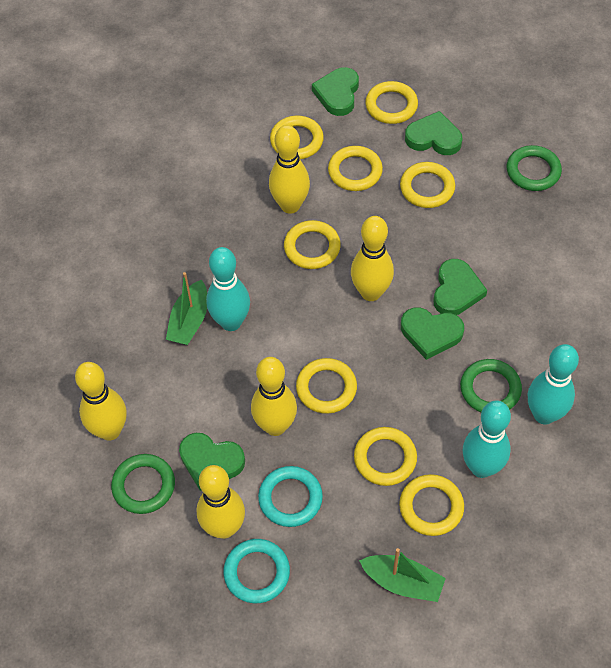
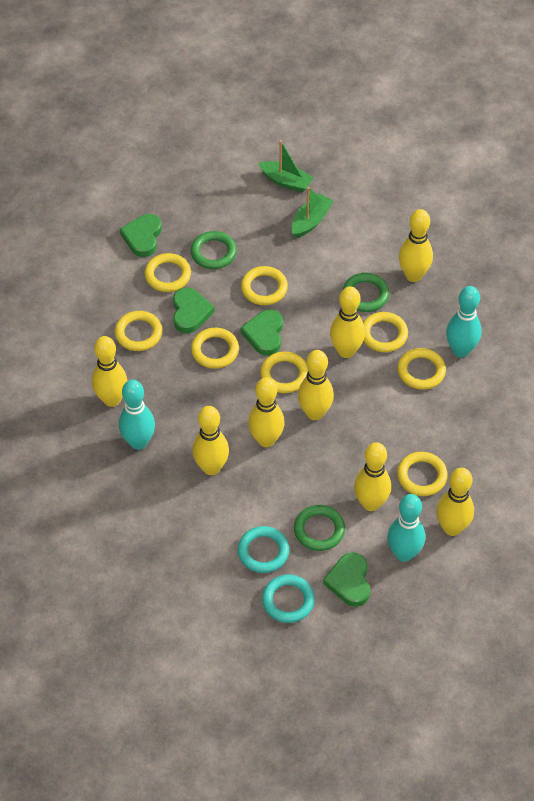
green heart: [179,433,245,491] [312,67,359,116] [401,307,464,360] [405,111,462,155] [433,259,487,315] = 5 -> [120,214,162,257] [173,287,215,333] [241,309,283,356] [323,552,370,607] = 4
yellow bowling pin: [75,362,127,441] [196,465,245,539] [251,357,297,436] [269,125,310,214] [351,216,394,301] = 5 -> [92,336,128,407] [192,406,229,475] [248,377,285,447] [298,350,334,420] [330,286,365,358] [354,442,391,511] [399,209,433,282] [436,468,474,536] = 8

